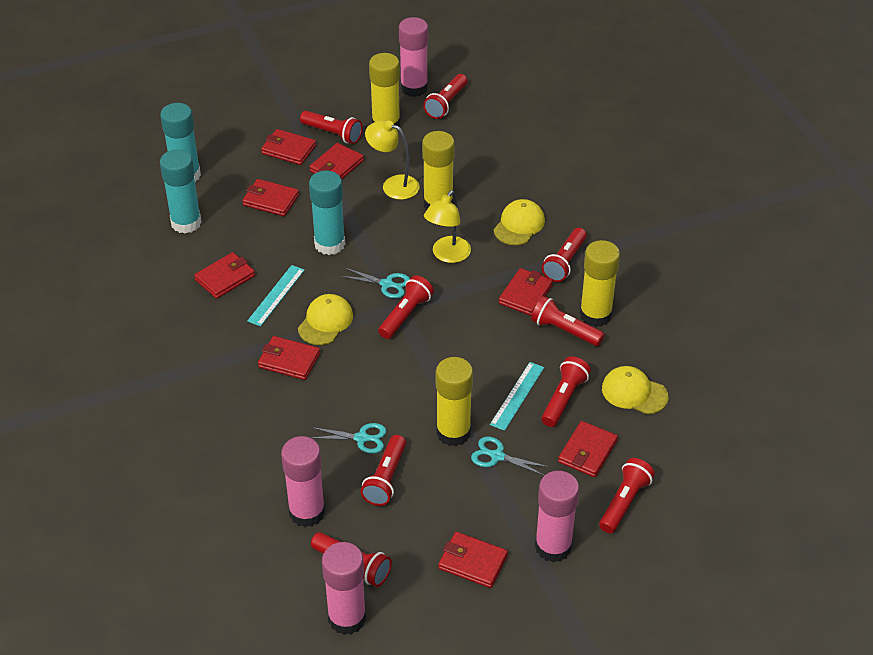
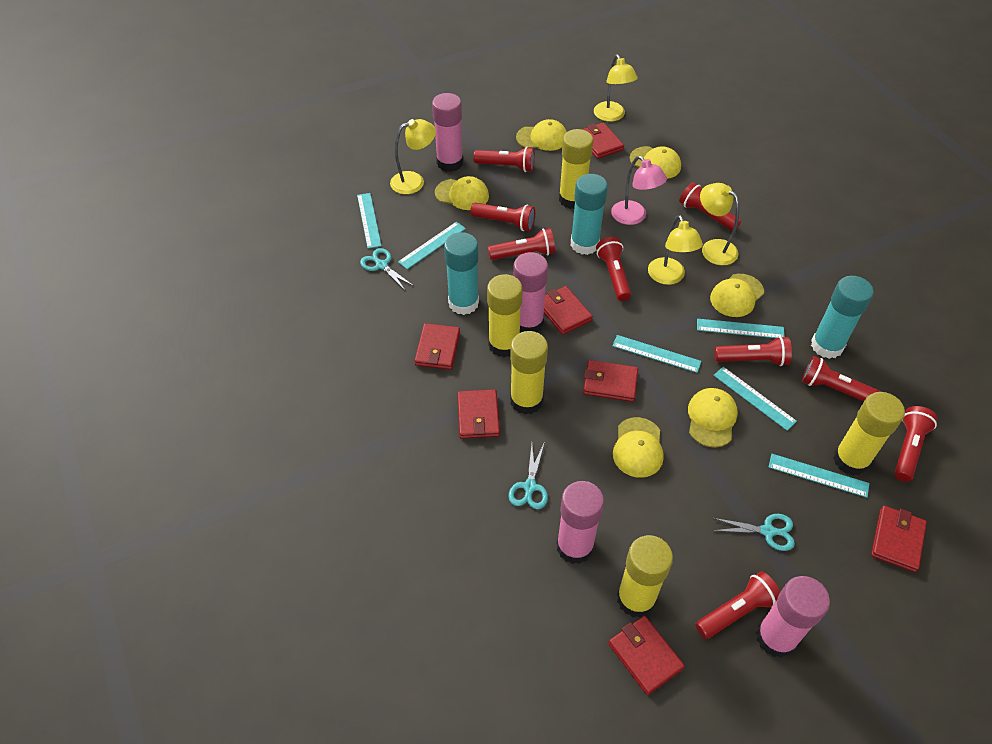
pink lamp: none = 0 -> [611,156,667,225] = 1
red wallet: [194,252,255,299] [242,179,299,216] [258,336,320,380] [261,129,316,165] [309,143,364,179] [438,532,508,588] [499,268,553,316] [558,421,618,477] = 8 -> [414,323,460,370] [457,389,500,439] [544,286,593,335] [582,122,624,159] [583,360,638,402] [608,616,685,695] [871,506,927,572] = 7
turquoise ruler: [247,265,305,327] [490,362,544,431] = 2 -> [357,193,381,249] [398,222,466,269] [612,335,701,373] [697,319,785,338] [713,367,797,431] [769,454,870,498] = 6
yellow cap: [298,294,353,345] [494,199,545,245] [602,366,668,414] = 3 -> [435,176,489,210] [516,119,567,151] [613,417,664,478] [630,146,681,179] [688,388,738,448] [710,274,764,317] = 6
yellow glue stick: [369,53,400,126] [422,131,455,210] [436,357,473,446] [580,240,620,327] = 4 -> [487,274,523,358] [510,331,548,414] [559,129,593,209] [617,535,673,618] [833,392,905,476] = 5
yellow lamp: [365,120,420,200] [424,190,471,263] = 2 -> [390,119,436,194] [594,54,638,122] [648,215,703,285] [700,183,739,265] = 4

